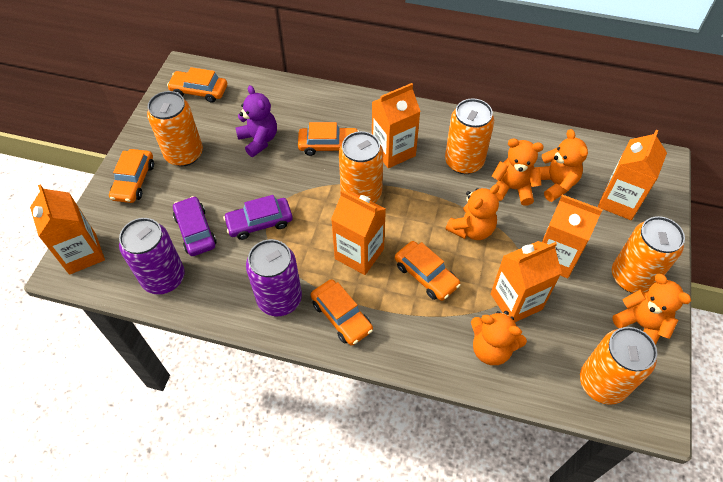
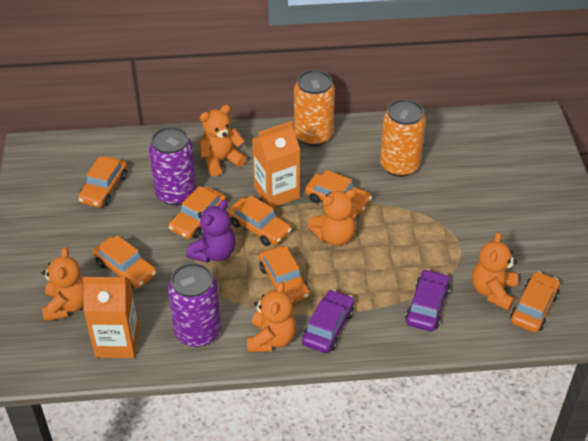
orange can: [147,91,203,166] [339,131,383,203] [445,99,494,174] [580,327,657,405] [612,216,685,293] = 5 -> [294,70,335,146] [380,99,426,177] = 2
orange car: [109,149,154,203] [167,67,227,103] [298,122,359,156] [311,279,373,346] [395,241,461,301] = 5 -> [78,156,127,208] [93,235,156,288] [169,186,226,239] [227,195,292,246] [259,246,310,304] [305,170,372,214] [510,271,560,333] = 7
orange carton: [30,184,105,275] [331,190,386,275] [372,83,421,168] [491,241,562,322] [542,195,603,278] [598,130,667,220] = 6 -> [82,277,139,358] [252,121,300,208] = 2

